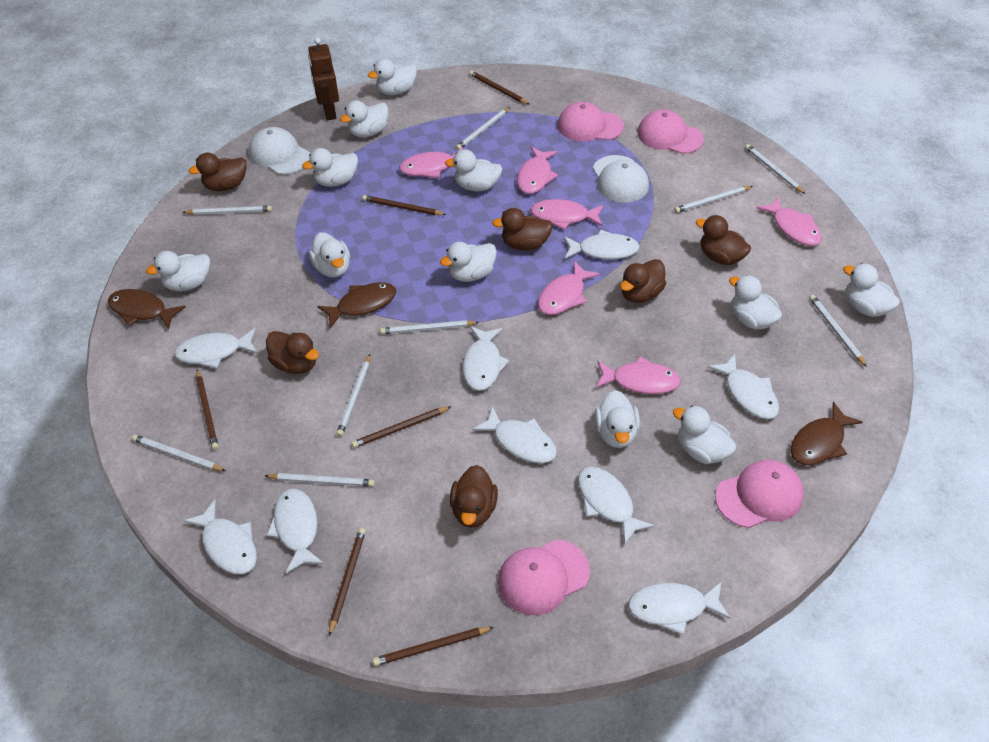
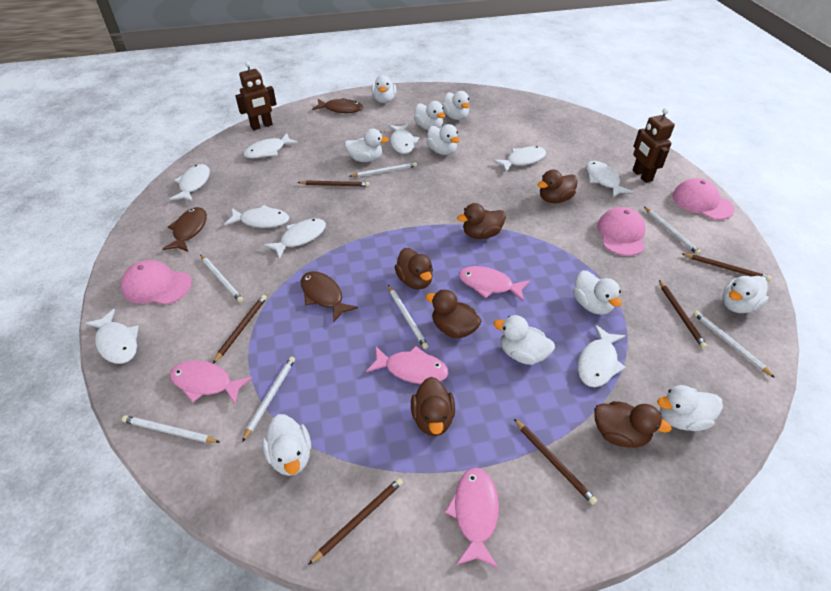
brown robot: [308,37,339,120] = 1 -> [235,61,277,130] [633,108,675,183] = 2
pink cap: [498,540,590,615] [557,102,624,141] [637,110,704,154] [715,460,804,528] = 4 -> [121,260,192,305] [597,207,645,256] [672,178,734,220] = 3
pink fish: [399,147,463,178] [517,147,558,194] [530,199,604,230] [538,261,600,315] [595,357,681,394] [756,197,822,246] = 6 -> [170,360,252,405] [366,346,449,384] [445,468,499,568] [459,266,530,301] = 4
white cap: [249,127,310,175] [593,155,649,203] = 2 -> none = 0
white duck: [146,251,210,291] [302,148,358,187] [309,232,350,278] [340,100,388,138] [368,58,417,95] [440,242,497,282] [445,149,503,191] [594,390,640,448] [673,406,737,464] [729,275,782,330] [843,263,900,317] = 11 -> [262,414,311,476] [344,128,389,162] [372,75,396,103] [414,101,445,130] [426,124,460,155] [442,91,470,120] [494,315,555,365] [573,270,622,315] [657,385,723,431] [722,276,769,313] = 10
white pencil: [132,435,225,471] [182,206,272,215] [265,473,375,487] [336,354,370,437] [380,320,479,334] [456,107,510,150] [674,186,753,213] [745,144,805,194] [809,295,867,367] = 9 -> [122,415,219,443] [200,255,243,303] [242,356,295,442] [349,162,417,177] [388,285,428,349] [644,207,701,255] [694,311,775,378] = 7

